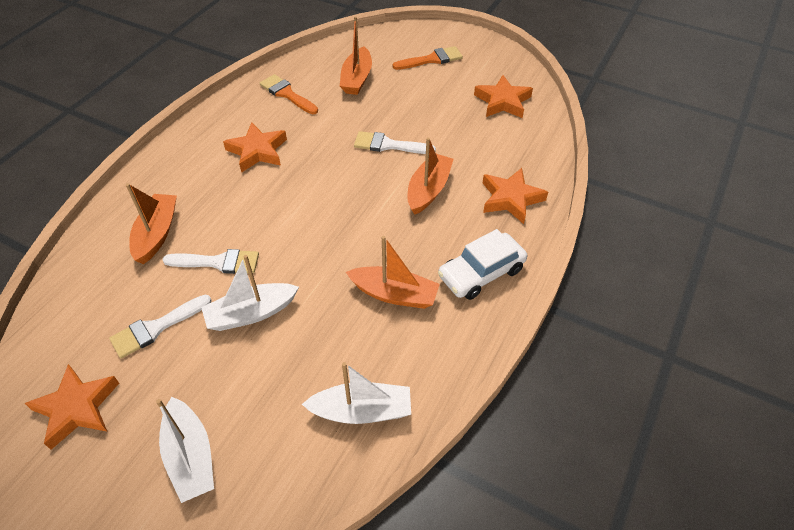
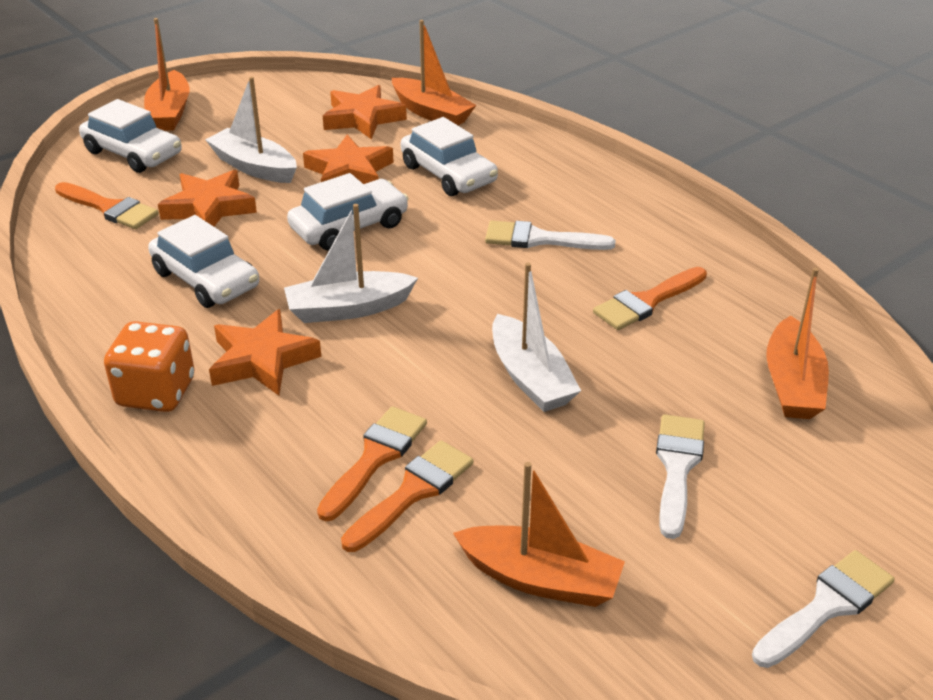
orange brush: [260,74,318,114] [393,46,463,70] = 2 -> [55,182,159,229] [317,406,427,522] [341,440,473,552] [593,267,707,330] = 4
orange dice: none = 0 -> [104,321,195,412] = 1
white car: [438,229,527,300] = 1 -> [79,99,182,173] [148,215,259,308] [287,173,409,251] [400,117,498,196] = 4

